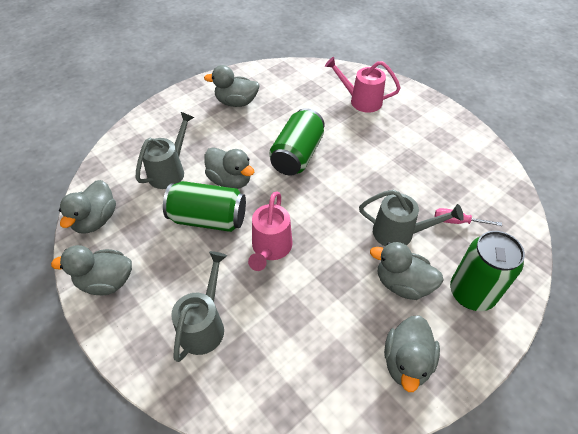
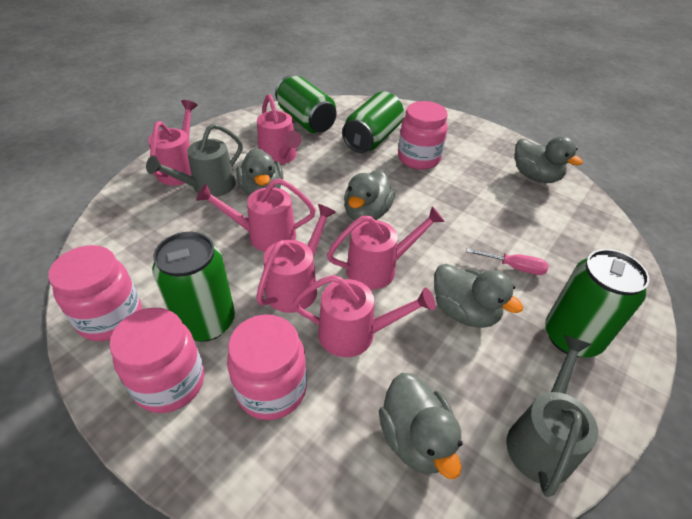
green can: [163,181,246,232] [269,108,325,176] [450,231,525,311] = 3 -> [152,232,235,342] [275,75,337,133] [342,91,404,153] [545,249,649,357] = 4
grey duck: [51,245,132,295] [59,180,116,234] [204,65,260,107] [204,147,254,189] [370,242,444,300] [384,315,440,392] = 6 -> [236,148,283,196] [344,170,395,221] [379,373,462,479] [434,264,523,328] [515,136,583,183] = 5
grey watering can: [136,112,194,189] [171,251,227,362] [359,190,464,246] = 3 -> [146,123,243,197] [506,335,598,497] = 2
pink jar: none = 0 -> [48,245,142,341] [109,308,204,413] [227,314,307,420] [398,101,448,170] = 4
pink watering can: [248,191,293,271] [325,57,401,112] = 2 -> [148,100,198,185] [196,178,316,252] [256,204,336,313] [257,94,302,164] [292,275,436,357] [327,206,445,289] = 6

